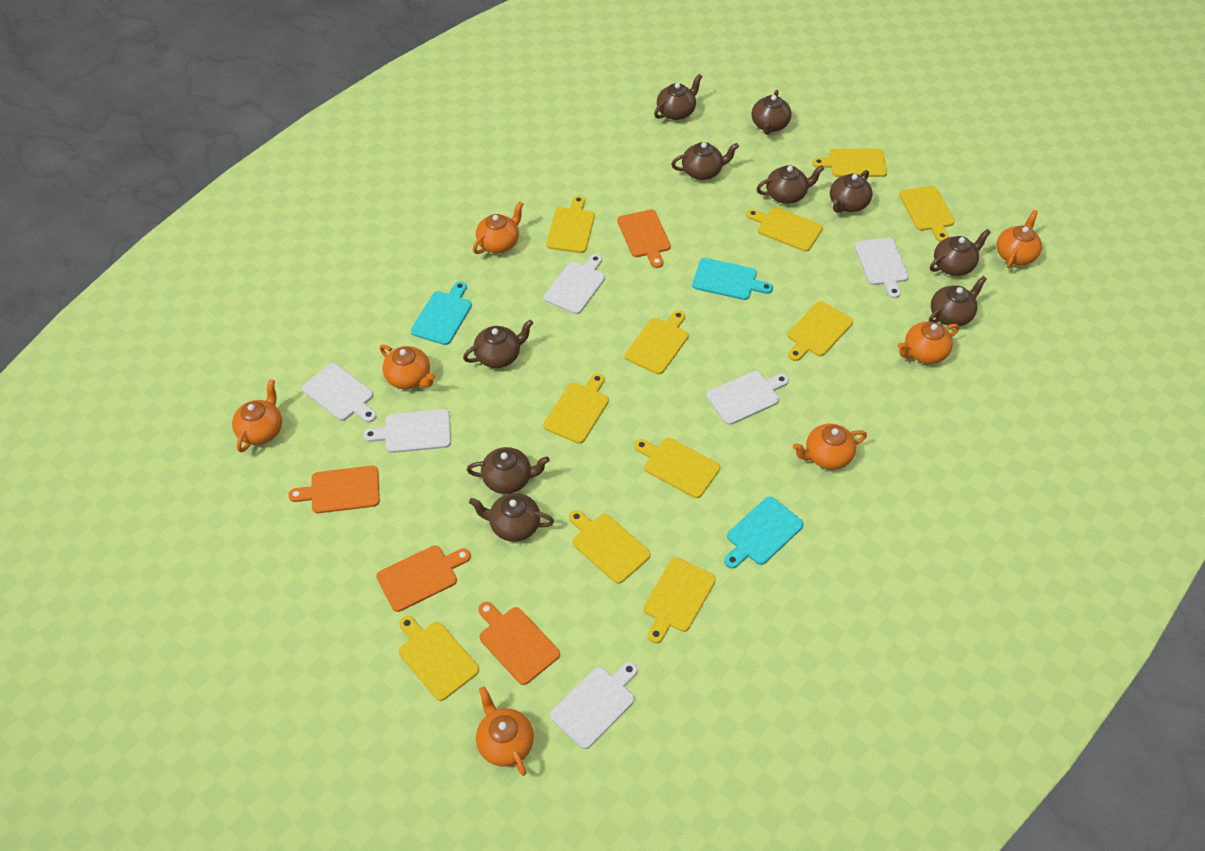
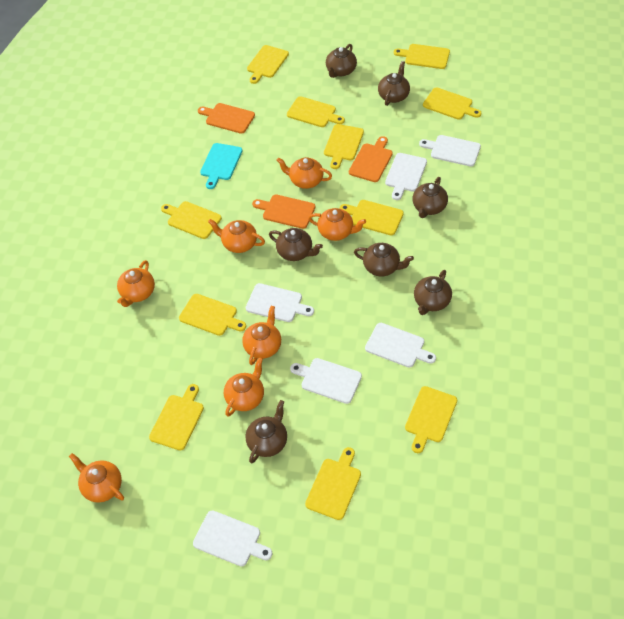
brown teapot: [463,320,533,368] [467,447,550,494] [469,493,554,542] [654,74,702,120] [671,142,739,180] [751,90,792,135] [756,165,824,204] [830,170,872,213] [929,276,987,326] [930,229,991,276] = 10 -> [246,400,287,463] [269,228,323,261] [326,44,357,78] [354,243,414,277] [378,61,410,106] [413,177,448,218] [414,270,452,315] = 7
orange cutting board: [288,466,380,513] [376,545,471,612] [478,602,560,685] [617,210,671,268] = 4 -> [198,103,255,134] [252,194,315,229] [349,136,393,182] = 3
turquoise cutting board: [411,281,472,345] [692,258,773,300] [724,496,804,569] = 3 -> [200,143,243,189] = 1

